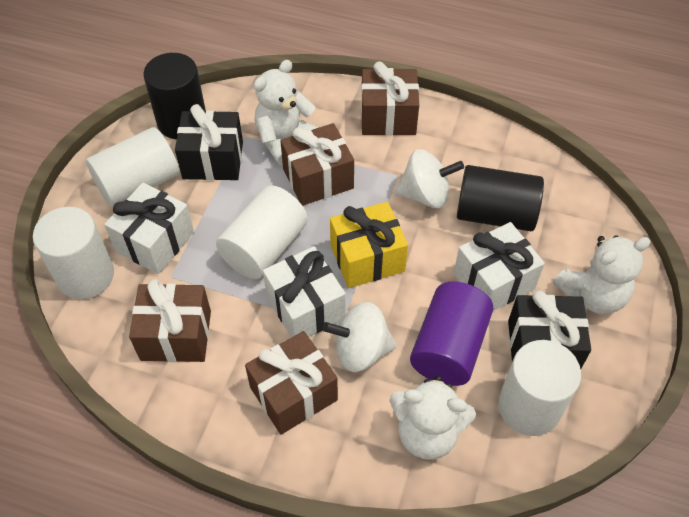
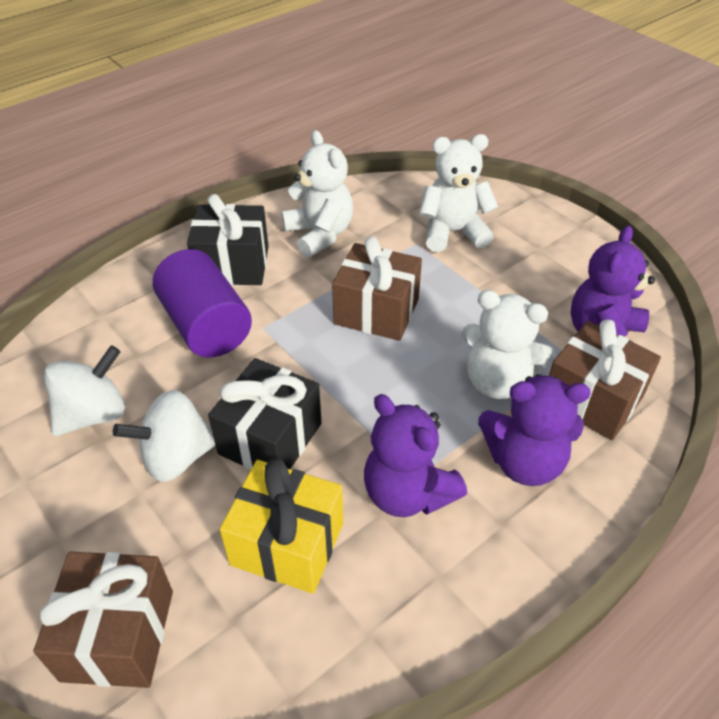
black cylinder: [143,53,206,139] [457,165,544,231] = 2 -> none = 0
brown gift: [129,279,211,362] [245,331,338,435] [280,123,354,206] [361,62,419,136] = 4 -> [33,552,173,688] [332,236,422,341] [549,319,661,440] = 3
purple teddy bear: none = 0 -> [364,394,467,517] [478,374,591,486] [571,225,655,344] = 3
white cylinder: [33,207,114,299] [86,127,179,207] [216,185,308,279] [498,340,581,436] = 4 -> none = 0
white gift: [104,183,194,274] [263,246,346,338] [454,222,545,311] = 3 -> none = 0

